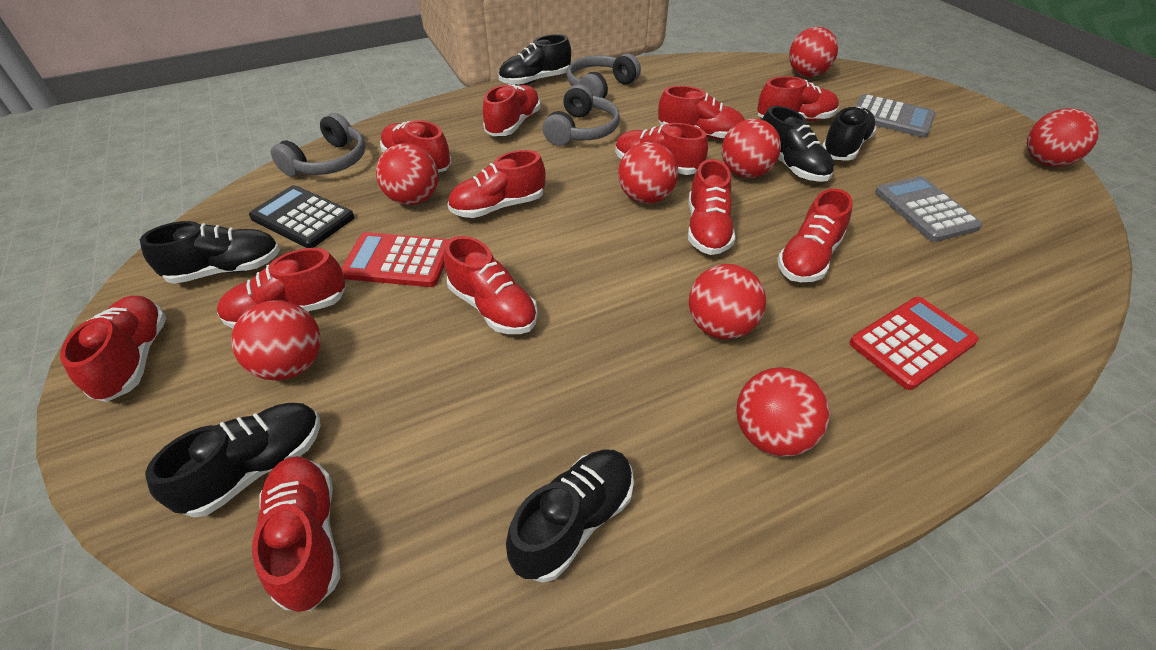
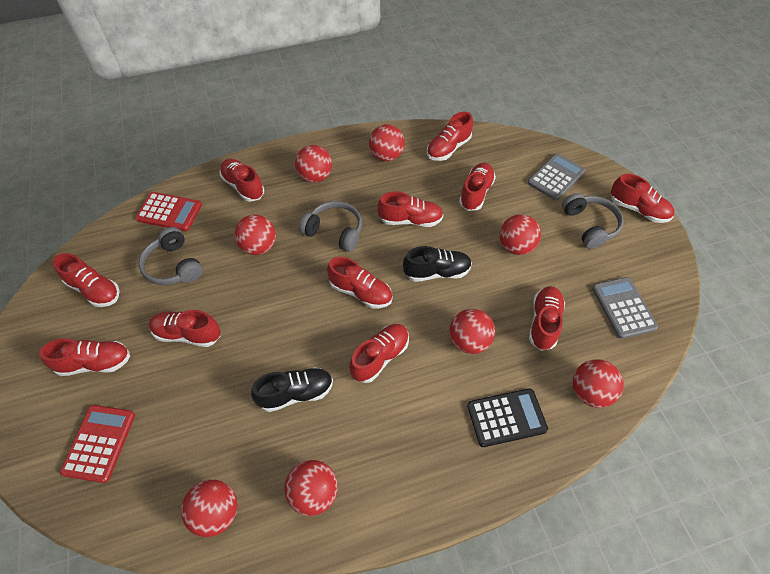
black shoe: [140,221,280,284] [145,403,321,518] [499,34,571,86] [506,449,634,583] [762,106,834,182] [822,107,877,161] = 6 -> [251,367,333,412] [403,246,472,282] = 2
red shoe: [60,296,166,402] [217,248,346,329] [252,456,341,612] [380,120,451,173] [444,236,538,334] [448,150,546,218] [483,84,540,136] [615,123,708,175] [658,86,745,139] [688,159,735,255] [757,76,839,121] [777,189,853,282] = 12 -> [39,338,130,376] [53,253,120,307] [149,310,221,347] [219,159,264,202] [327,257,392,308] [349,324,409,383] [377,191,443,227] [427,112,473,161] [459,163,496,211] [529,286,565,351] [611,174,674,223] = 11

